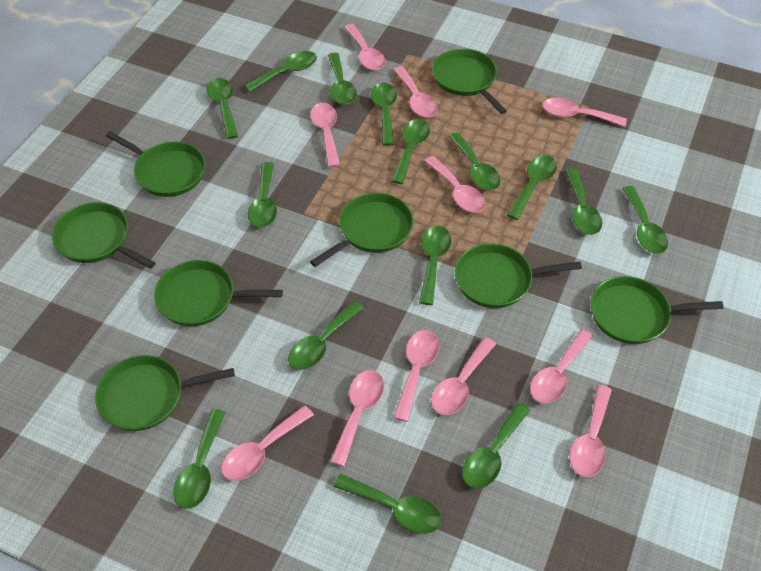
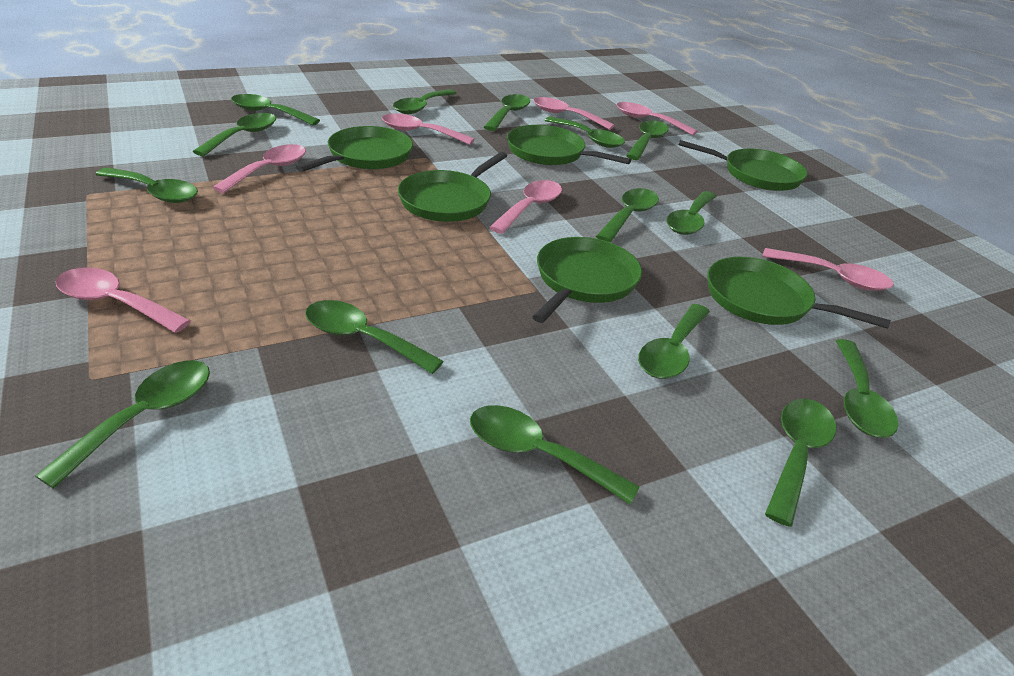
green pan: [52,202,156,269] [95,355,235,431] [106,131,206,197] [154,260,283,326] [310,193,413,267] [432,49,507,114] [455,243,582,308] [590,276,724,344] = 8 -> [296,126,413,172] [398,152,507,222] [507,125,631,165] [533,237,642,323] [679,140,808,191] [707,257,891,329] = 6
pink spoon: [221,405,314,481] [310,103,340,168] [330,370,384,467] [344,24,385,71] [393,66,438,117] [393,330,439,422] [424,156,486,213] [431,337,496,415] [530,329,593,403] [543,98,627,127] [569,385,612,477] = 11 -> [56,267,191,333] [212,144,306,193] [382,113,475,145] [489,180,562,234] [533,97,615,130] [616,102,698,136] [762,248,894,291] = 7

